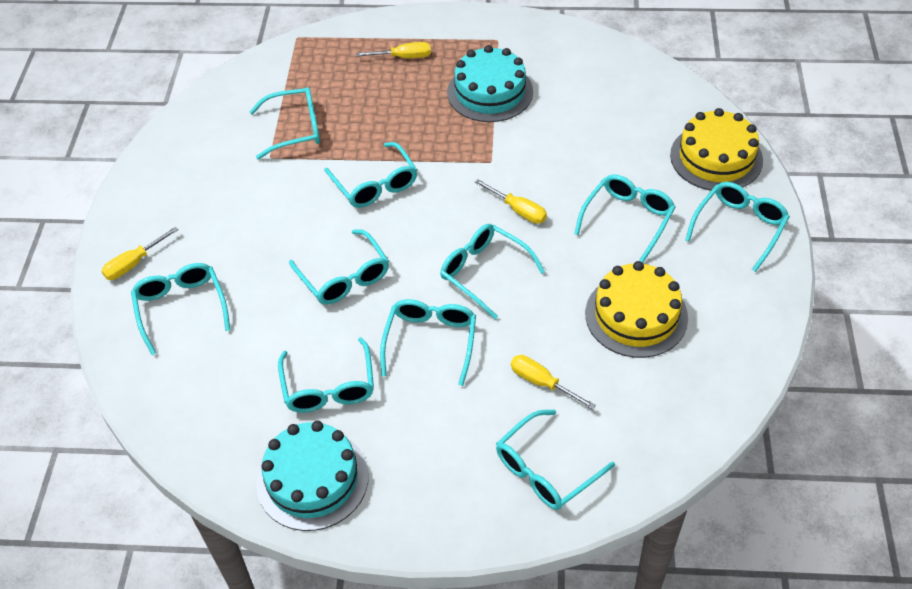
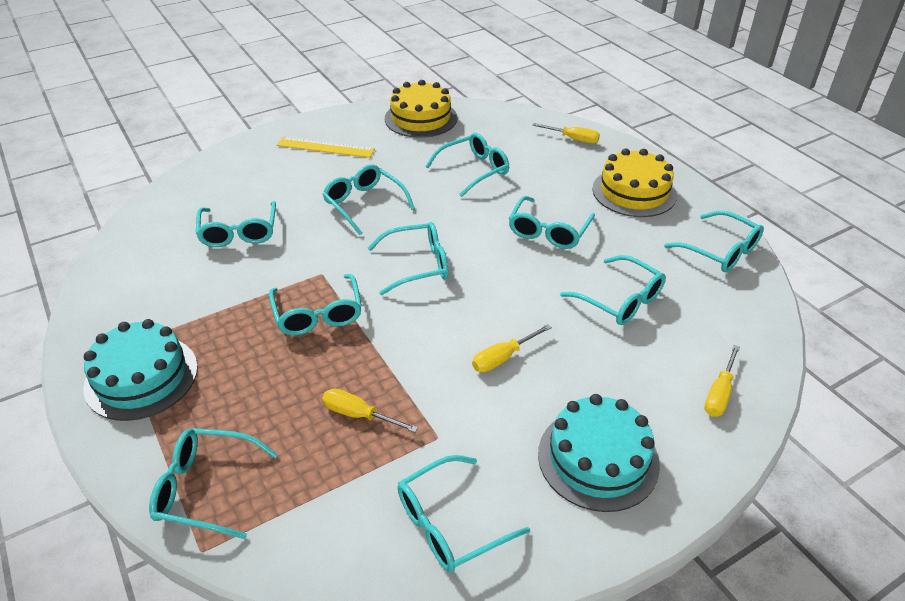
yellow ruler: none = 0 -> [277,137,375,158] = 1

